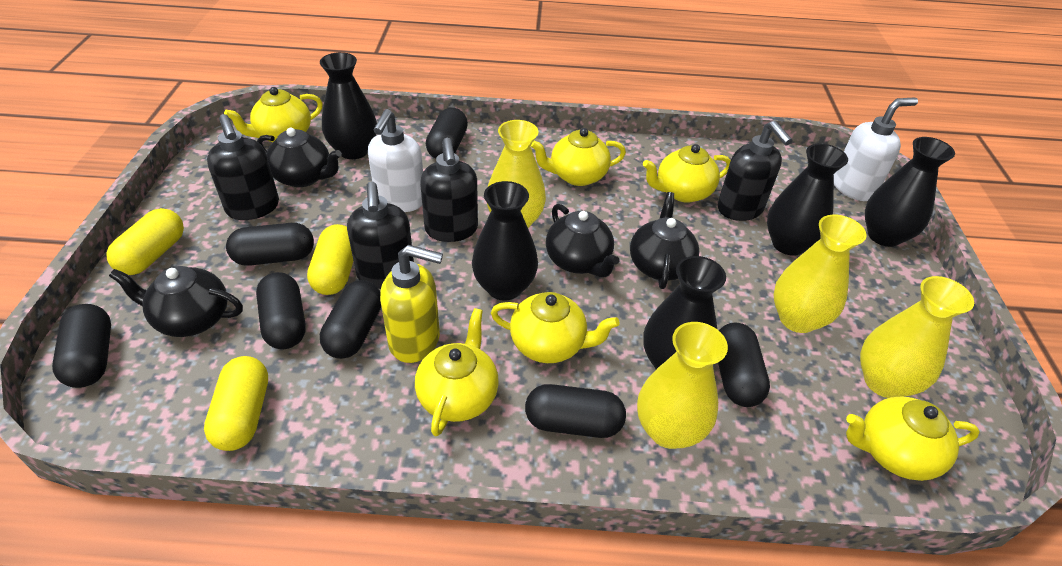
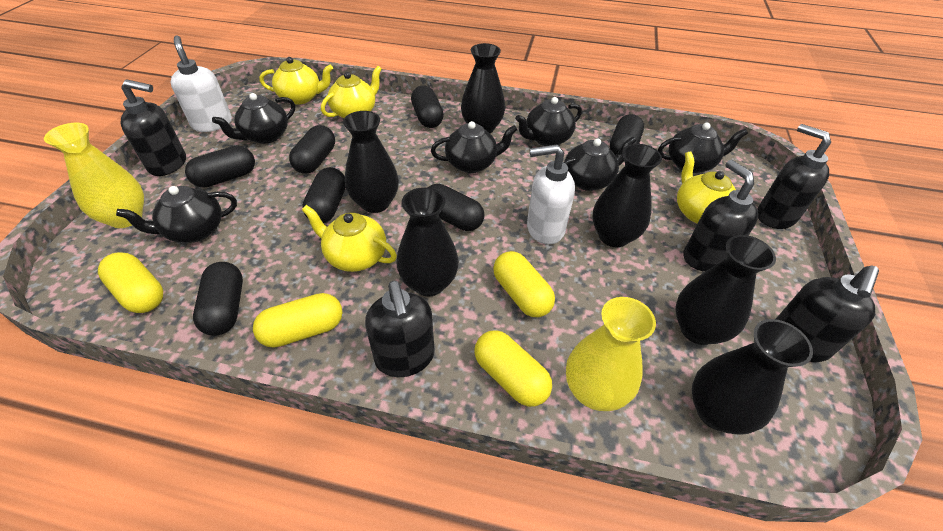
black soap dispenser: [207,114,279,220] [347,181,414,289] [420,138,478,242] [718,121,792,221] = 4 -> [120,79,186,176] [365,281,435,377] [683,159,758,272] [757,124,831,229] [776,266,879,362] = 5
black teapot: [109,266,243,337] [257,127,342,187] [546,204,619,278] [630,192,700,289] = 4 -> [116,186,237,243] [212,93,295,144] [431,121,517,173] [515,97,582,146] [564,136,636,191] [658,122,748,173] = 6
black vase: [320,52,377,159] [472,181,538,301] [643,256,726,369] [767,144,848,256] [865,137,955,247] = 5 -> [343,111,399,213] [397,187,459,296] [461,43,505,134] [593,144,662,247] [675,235,776,345] [692,319,813,435] = 6
yellow capsule: [107,208,184,275] [204,356,268,451] [307,224,353,295] = 3 -> [98,252,163,313] [253,293,342,348] [474,330,552,407] [493,251,555,317] = 4
yellow soap dispenser: [380,245,443,363] = 1 -> none = 0
yellow teapot: [224,87,323,142] [415,308,499,436] [491,292,620,363] [531,128,626,186] [643,144,731,203] [846,396,980,481] = 6 -> [259,57,333,105] [302,205,397,272] [321,66,382,118] [677,151,736,224] = 4
yellow vase: [487,120,546,228] [637,322,728,449] [773,215,866,333] [860,276,974,398] = 4 -> [44,123,144,228] [566,297,656,411] = 2

